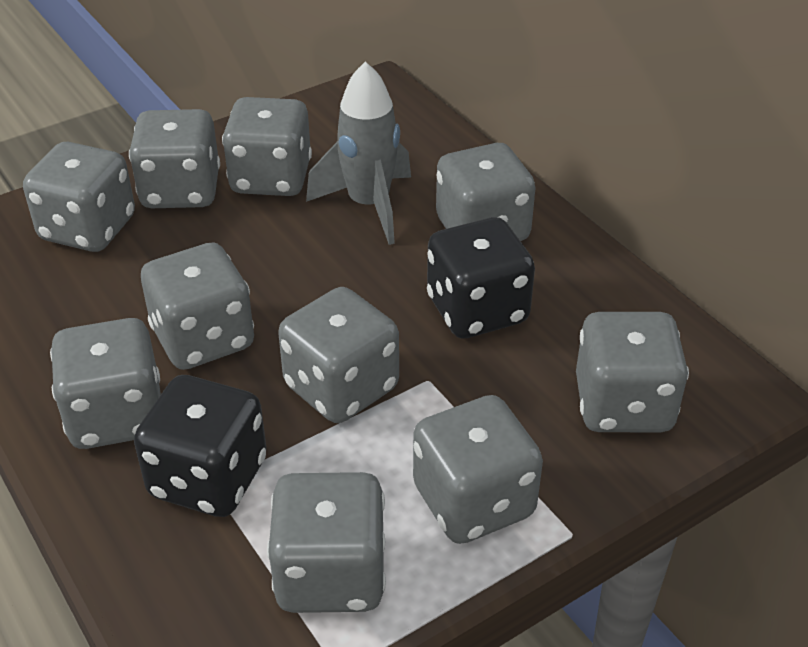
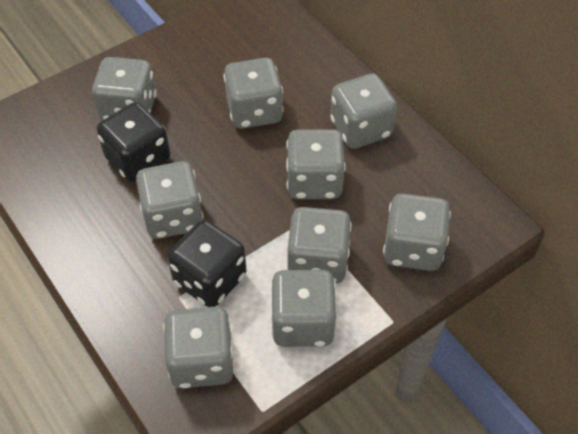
grey dice: [23,142,135,252] [50,318,161,449] [129,109,220,208] [141,243,254,370] [222,97,312,196] [267,472,386,613] [278,287,399,423] [413,395,543,544] [436,143,536,241] [576,312,689,432] = 10 -> [92,57,157,121] [136,161,204,239] [163,306,235,388] [223,58,283,129] [271,270,336,347] [286,129,346,199] [286,207,352,283] [330,74,397,149] [383,193,451,271] = 9
grey rocket: [306,61,411,245] = 1 -> none = 0

